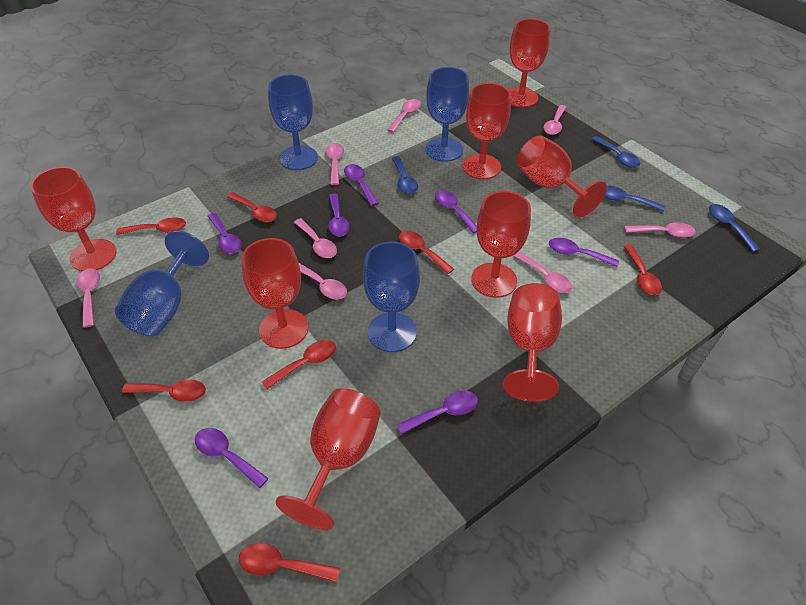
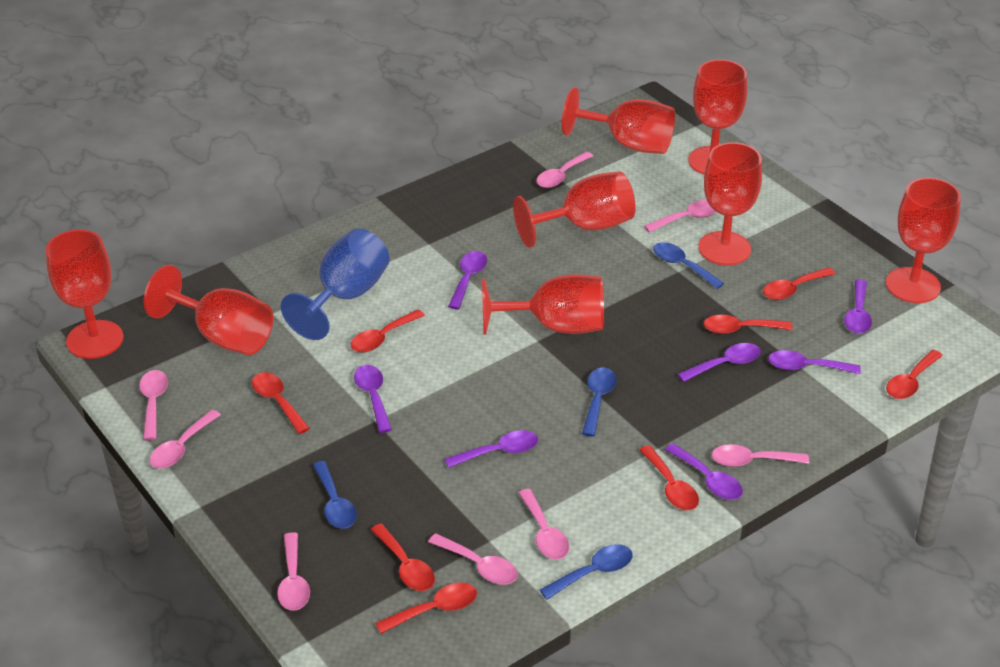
blue goblet: [115,231,209,336] [268,75,318,170] [363,241,420,352] [426,67,469,162] = 4 -> [281,228,390,340] = 1
red spoon: [116,217,186,235] [122,379,206,402] [227,192,277,222] [239,543,340,582] [262,340,336,389] [399,231,454,274] [623,244,662,295] = 7 -> [252,372,310,434] [351,309,425,352] [370,524,435,591] [376,583,477,634] [639,445,699,511] [704,315,793,334] [763,267,836,300] [886,350,943,399] = 8

